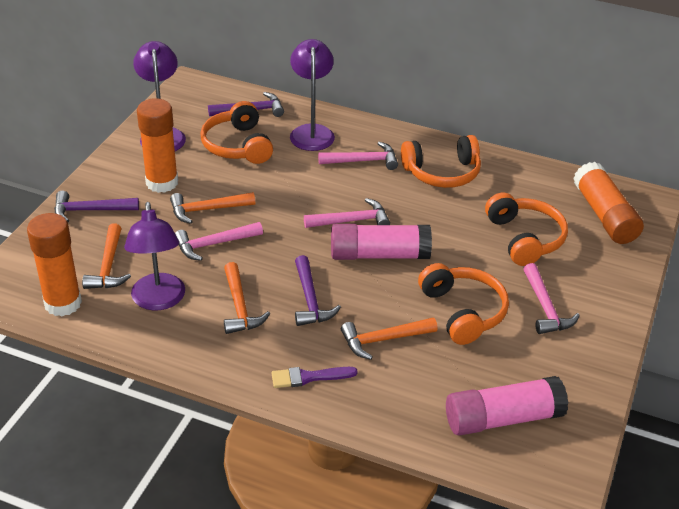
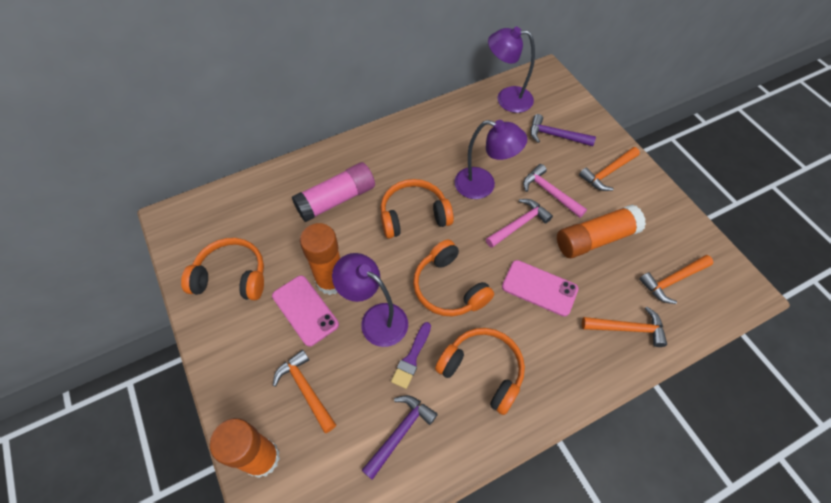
pink glue stick: [331,224,432,260] [446,376,568,436] = 2 -> [292,162,375,222] = 1
pink hammer: [175,222,263,261] [304,198,390,228] [318,142,398,170] [523,263,580,334] = 4 -> [486,199,553,248] [523,164,587,218] = 2
pink phone: none = 0 -> [272,275,339,346] [502,260,579,316] = 2
purple hammer: [54,191,139,222] [208,92,284,117] [295,255,341,326] = 3 -> [362,395,438,480] [530,114,596,146] = 2

